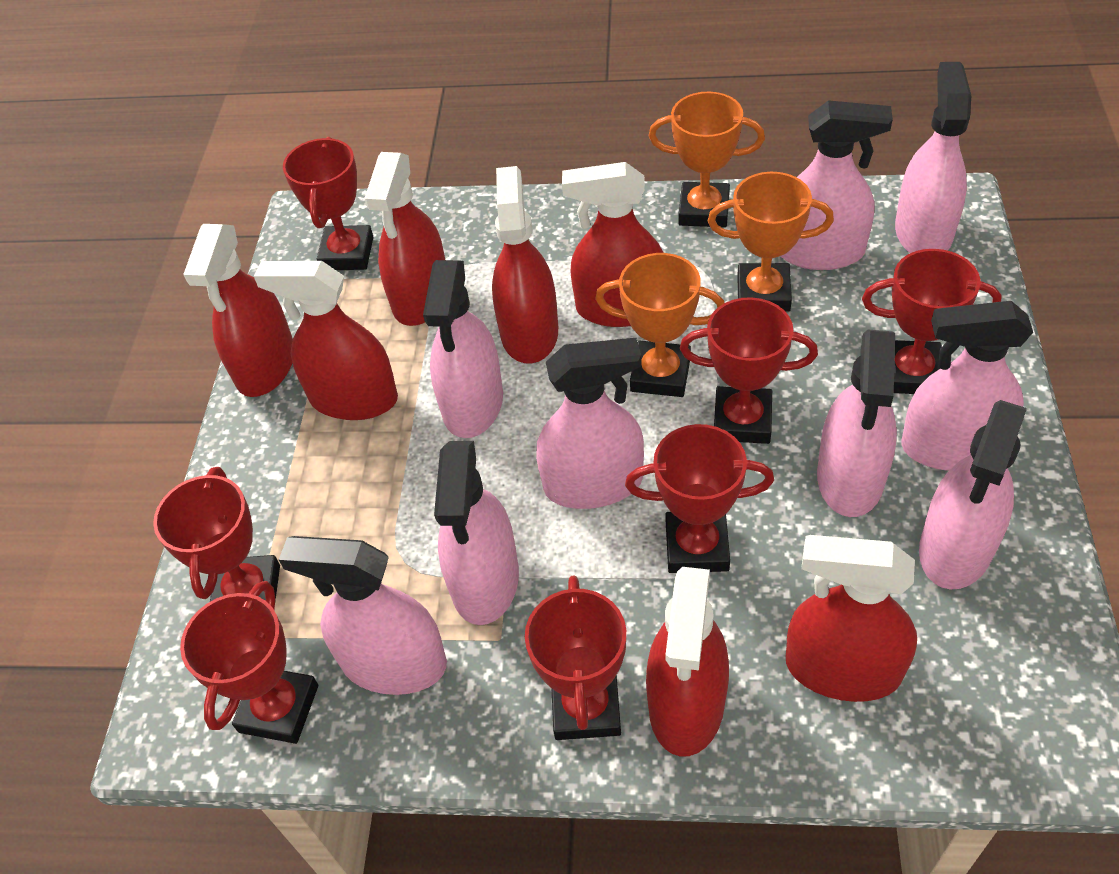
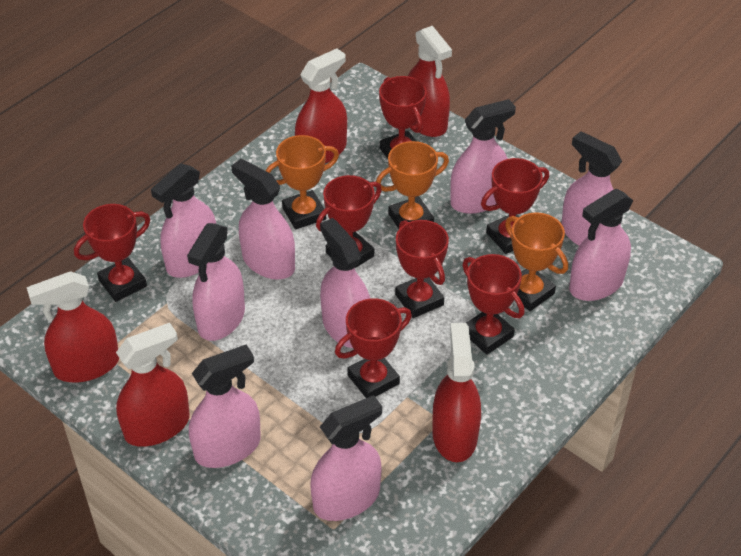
red spray bottle: [183,224,293,397] [254,261,398,420] [364,152,445,326] [492,166,558,364] [562,162,664,327] [646,567,729,757] [786,535,917,702] = 7 -> [27,271,119,382] [116,323,190,447] [295,48,347,163] [408,26,452,137] [432,323,481,462] = 5

